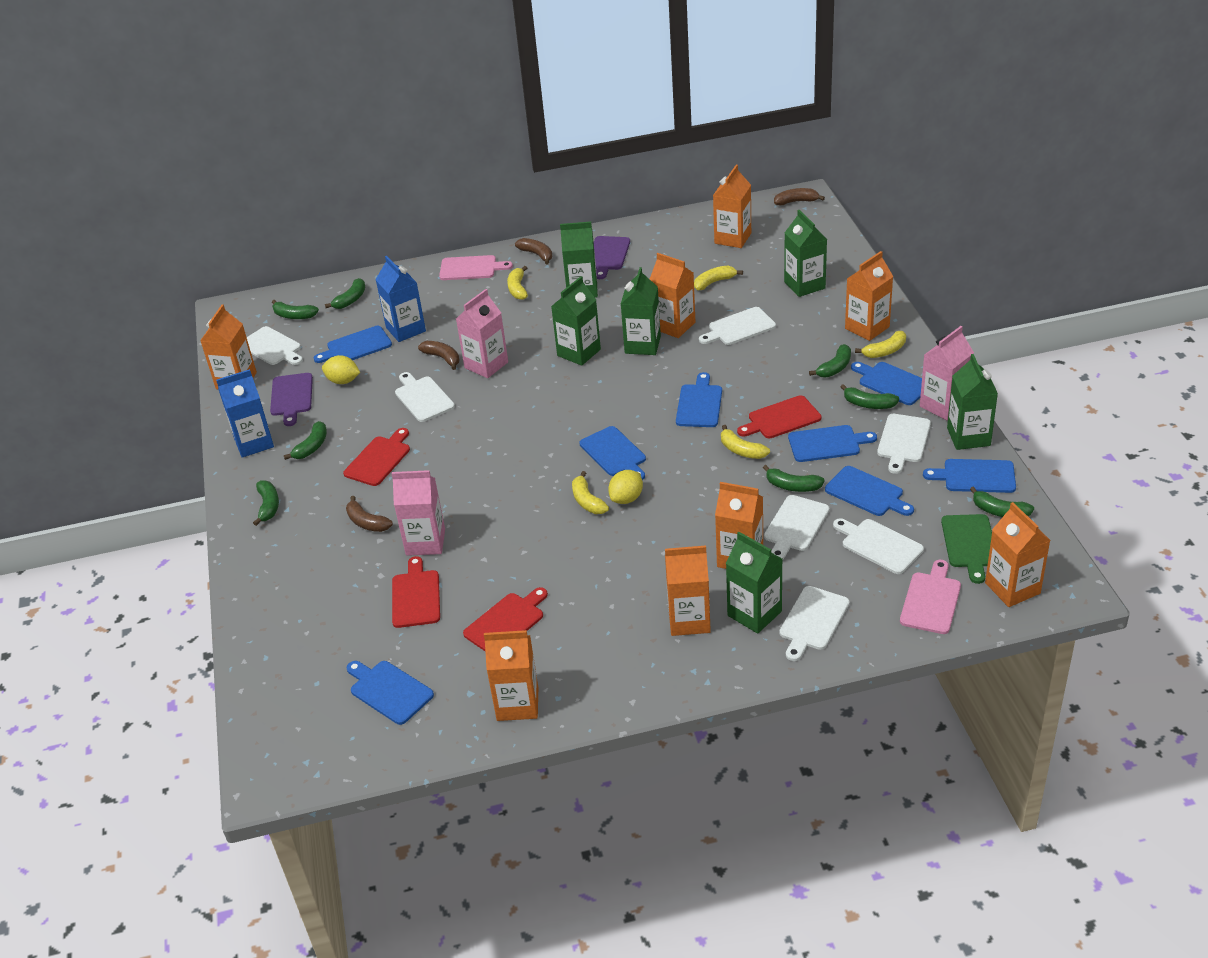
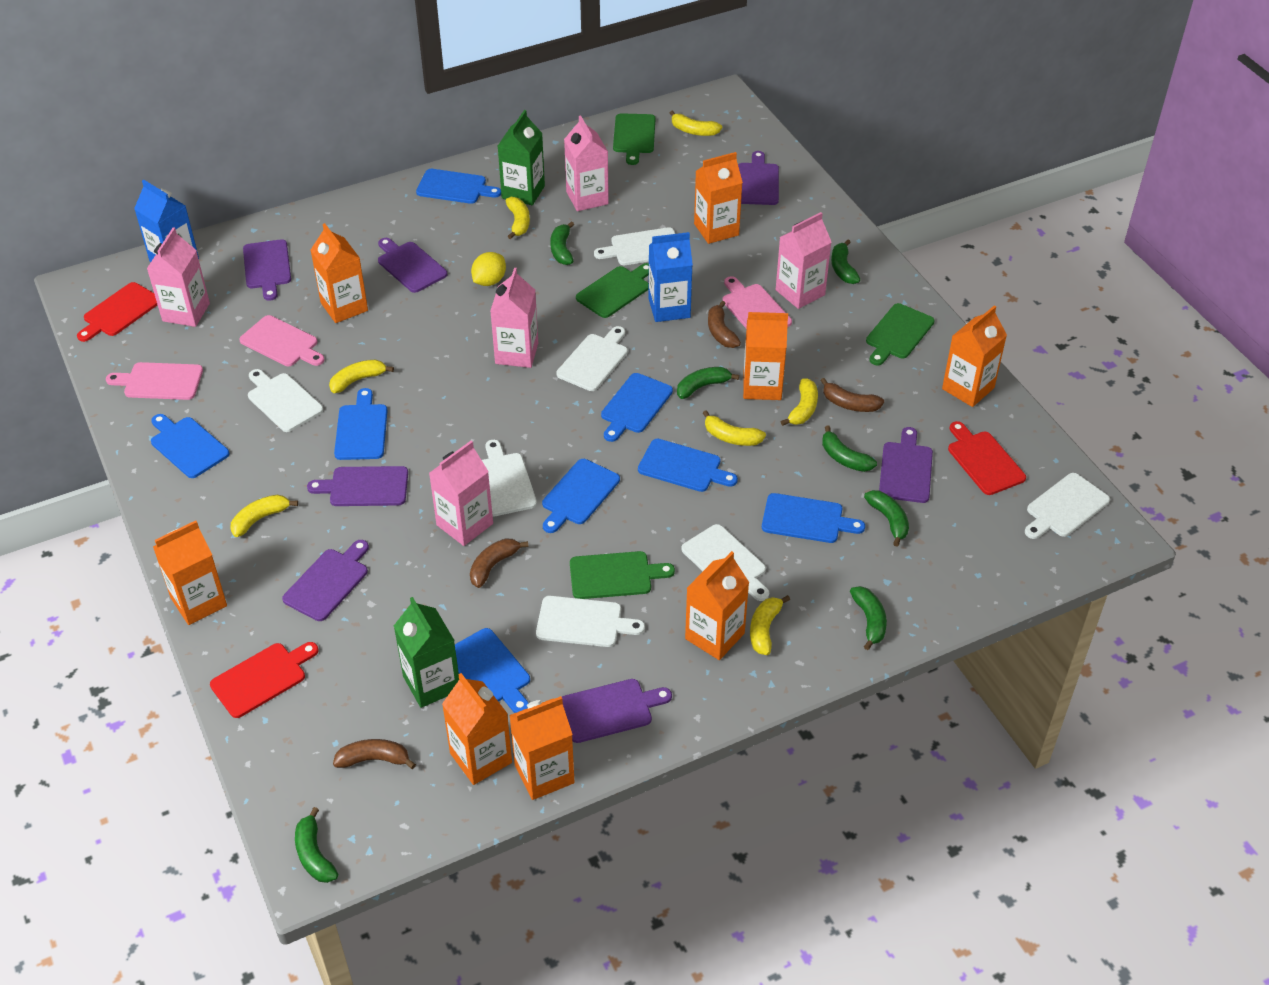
green banana: [253,480,279,526] [272,300,319,319] [284,421,327,460] [325,278,365,309] [763,465,825,492] [809,344,851,378] [841,384,899,409] [970,486,1034,517] = 8 -> [295,807,338,883] [550,221,574,265] [677,367,739,399] [822,425,877,472] [831,240,860,284] [850,586,887,650] [864,490,909,546] = 7
green carton: [551,276,601,366] [560,222,598,298] [621,267,661,355] [726,532,782,634] [784,210,827,297] [947,354,998,450] = 6 -> [394,597,459,708] [498,110,545,205] = 2
green cutting board: [941,514,992,584] = 1 -> [570,551,675,599] [576,263,649,318] [613,113,655,165] [866,303,935,365] = 4
pink carton: [392,470,445,556] [456,289,508,378] [920,326,974,420] = 3 -> [147,227,210,327] [429,441,493,546] [490,268,538,368] [564,116,609,211] [776,212,831,309] = 5
pink cutting board: [439,255,513,280] [900,560,961,634] = 2 -> [106,362,203,400] [239,315,325,366] [722,276,792,328] = 3
purple cutting board: [270,373,313,426] [594,236,630,279] = 2 -> [243,239,291,301] [282,540,369,621] [307,466,408,506] [378,238,447,293] [562,679,672,743] [738,151,779,205] [879,427,933,503] = 7
red cutting board: [343,428,410,486] [392,556,440,628] [463,587,548,651] [737,395,821,438] = 4 -> [77,282,157,342] [210,642,318,718] [948,421,1026,495] = 3
yellow banana: [507,266,528,300] [572,471,609,514] [694,266,743,290] [721,425,770,459] [855,331,906,358] = 5 -> [230,495,298,537] [329,359,394,393] [506,197,530,239] [670,110,722,136] [703,410,766,446] [750,595,790,655] [781,378,818,426] = 7
yellow lemon: [322,355,360,384] [608,470,643,504] = 2 -> [471,252,506,286] = 1

